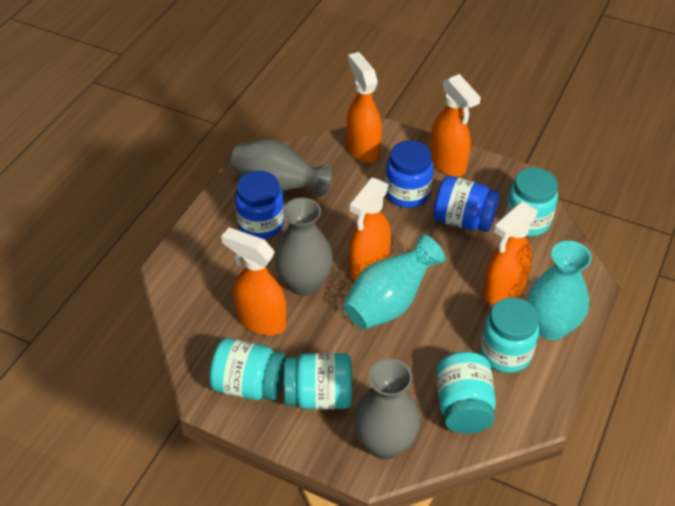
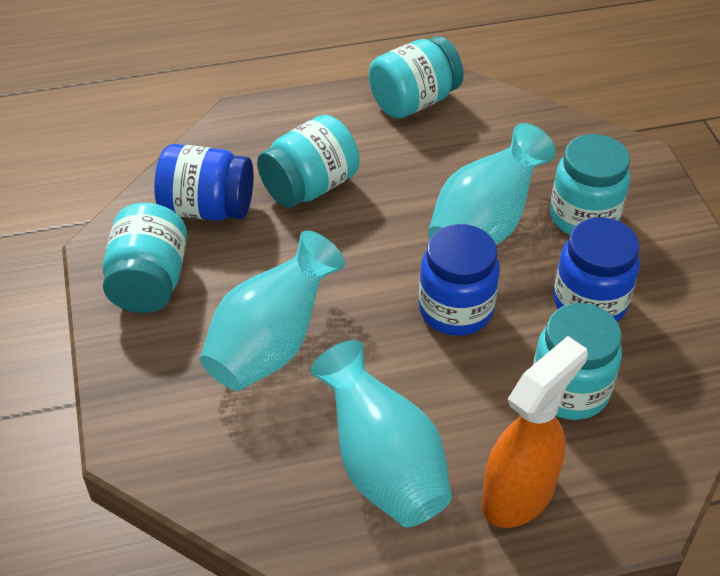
grey vase: [231,139,332,197] [275,197,333,296] [354,358,420,459] = 3 -> none = 0
orange spray bottle: [221,228,286,335] [347,52,382,163] [349,178,391,281] [430,74,481,177] [483,201,538,305] = 5 -> [482,336,588,528] = 1
turquoise vase: [343,234,445,329] [527,241,592,340] = 2 -> [200,230,345,391] [311,340,452,527] [428,123,556,245] = 3

